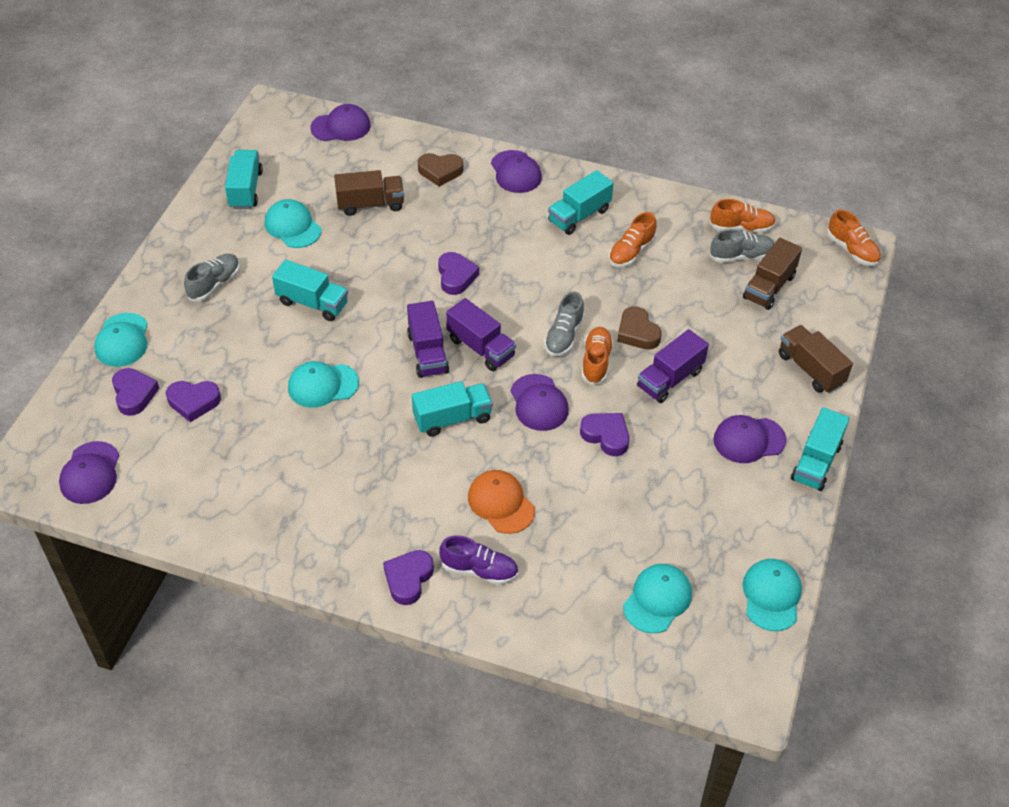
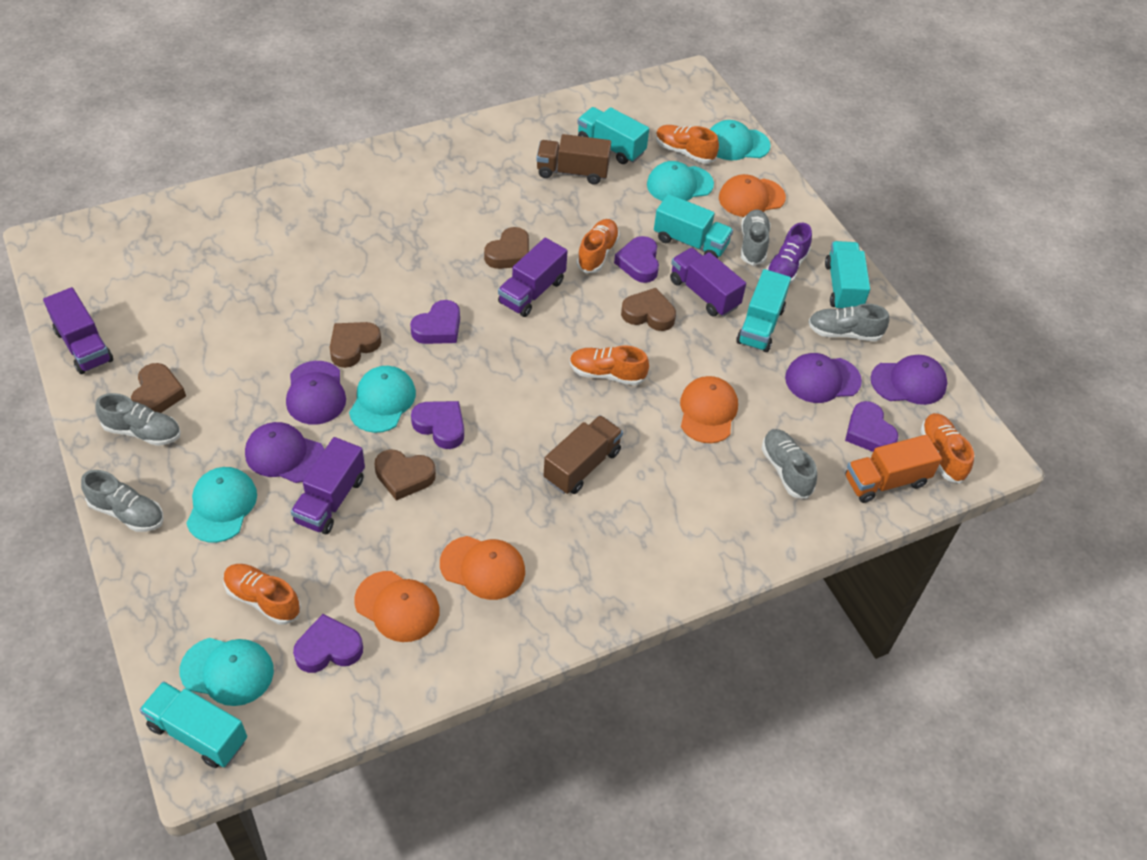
brown heart: [418,153,463,187] [617,306,662,350] = 2 -> [131,363,186,413] [329,322,382,368] [374,450,436,501] [484,227,529,269] [621,288,676,331] = 5
brown truck: [334,170,404,216] [743,238,802,310] [779,325,853,393] = 3 -> [536,134,611,185] [544,415,623,494] = 2
grey shoe: [184,254,240,302] [544,291,585,356] [710,229,774,263] = 3 -> [81,470,164,532] [95,393,181,446] [741,209,771,266] [762,429,817,499] [808,304,889,342] = 5
orange cap: [468,470,535,534] = 1 -> [355,571,440,642] [440,536,525,600] [680,376,738,443] [719,174,786,217] = 4
orange shoe: [582,327,613,385] [609,212,656,267] [710,199,776,233] [827,210,881,266] = 4 -> [223,564,301,625] [570,345,649,386] [576,219,620,273] [656,125,719,164] [920,413,974,483] = 5
orange truck: none = 0 -> [845,435,942,503] = 1
purple cap: [59,441,119,504] [310,104,371,141] [491,150,542,193] [511,374,569,431] [713,415,786,463] = 5 -> [245,422,325,483] [286,361,346,425] [785,353,862,403] [871,355,947,405] = 4
purple truck: [407,301,449,378] [446,298,516,371] [637,329,709,403] = 3 -> [43,287,113,374] [291,437,365,534] [498,238,568,317] [670,248,746,317] = 4

